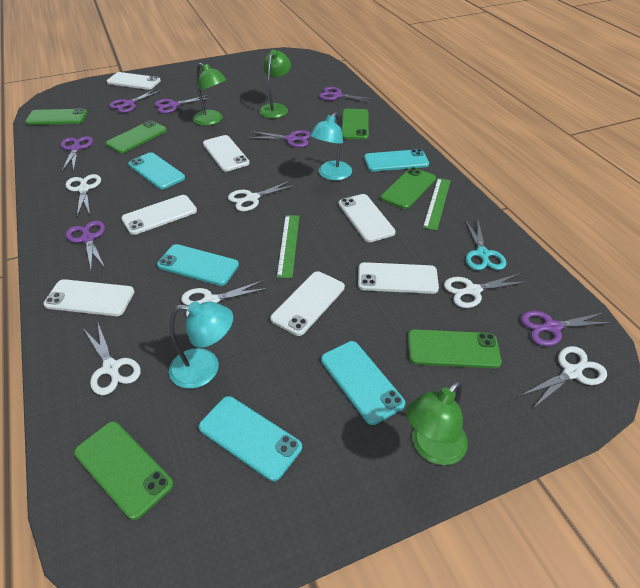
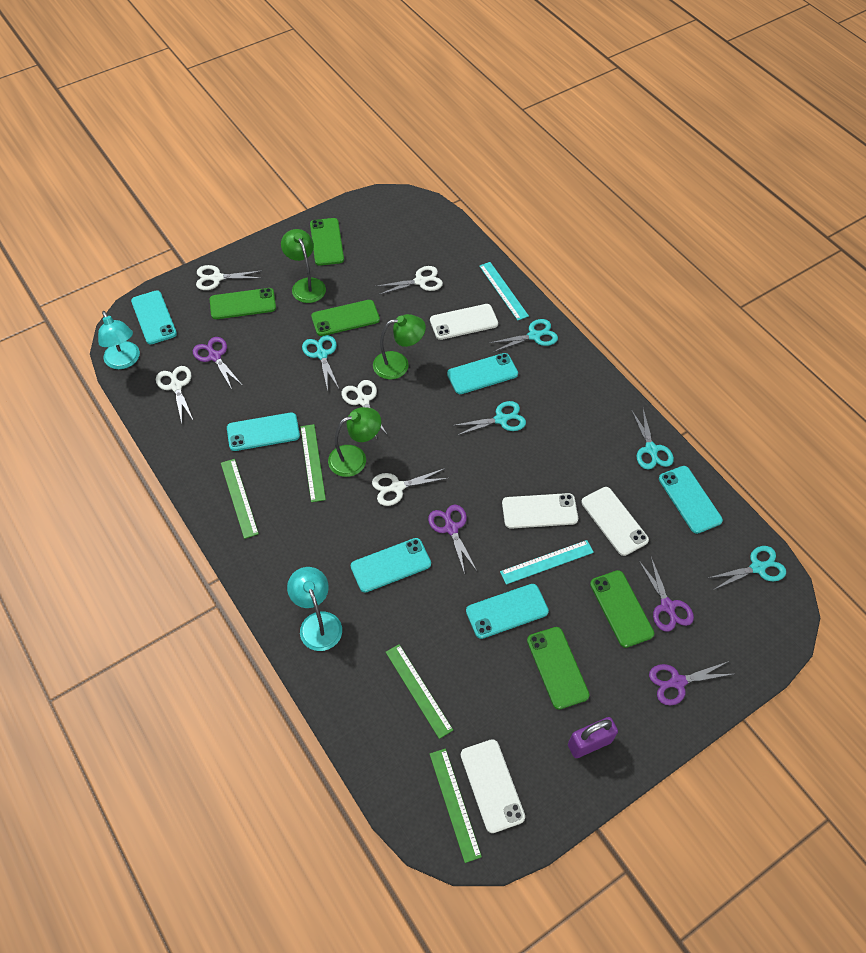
green phone: [25,108,87,125] [74,421,173,520] [106,120,167,153] [342,109,369,140] [381,167,436,209] [408,329,502,369] = 6 -> [210,288,276,319] [310,218,344,266] [311,300,380,336] [527,627,590,709] [590,570,654,648] = 5
green ruler: [277,215,299,278] [423,178,451,231] = 2 -> [221,459,259,539] [300,424,326,502] [386,644,453,739] [430,748,482,863] = 4
purple padlock: none = 0 -> [568,717,618,758] = 1
purple scissors: [61,136,93,171] [66,221,105,269] [109,89,162,113] [154,95,211,114] [249,130,311,148] [319,87,374,102] [521,311,614,346] = 7 -> [193,337,243,389] [428,505,477,574] [639,557,694,632] [649,661,733,705] = 4
turquoise phone: [128,152,185,189] [157,244,239,286] [199,396,302,481] [321,341,405,425] [364,149,429,172] = 5 -> [131,290,177,344] [227,412,300,451] [351,538,431,593] [447,353,518,394] [466,584,549,639] [659,466,723,534] = 6
turquoise ruler: none = 0 -> [479,262,529,321] [500,540,594,585] = 2
turquoise scissors: [466,221,507,270] = 1 -> [302,335,339,391] [452,401,526,436] [490,319,558,352] [631,409,674,469] [708,546,786,590] = 5
white phone: [43,279,135,316] [107,72,161,90] [121,195,197,235] [203,135,250,172] [270,271,345,336] [339,194,395,242] [358,262,439,294] = 7 -> [430,304,498,340] [461,739,525,833] [502,493,578,529] [581,487,649,556] = 4
white scissors: [66,174,101,216] [84,323,141,395] [181,280,269,316] [228,180,297,211] [444,273,527,308] [520,346,607,408] = 6 -> [156,366,193,423] [196,265,263,290] [342,380,387,437] [372,468,448,506] [378,266,443,295] = 5

